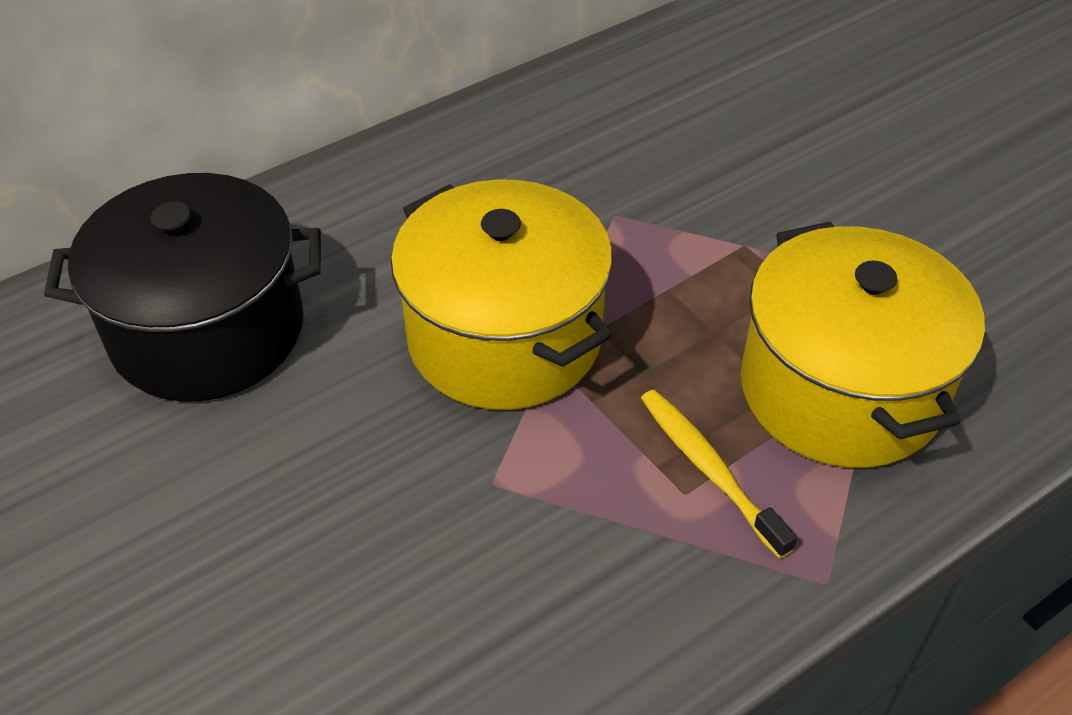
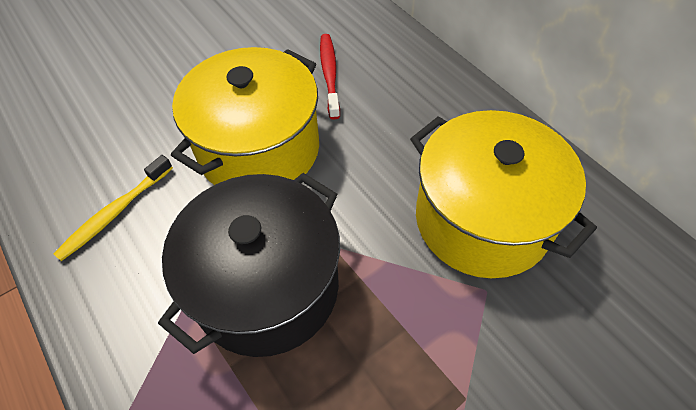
red toothbrush: none = 0 -> [320,34,340,120] = 1

